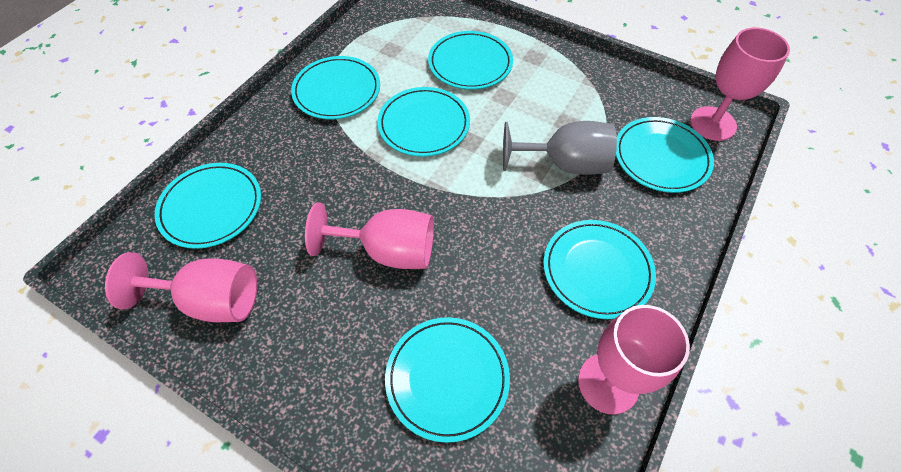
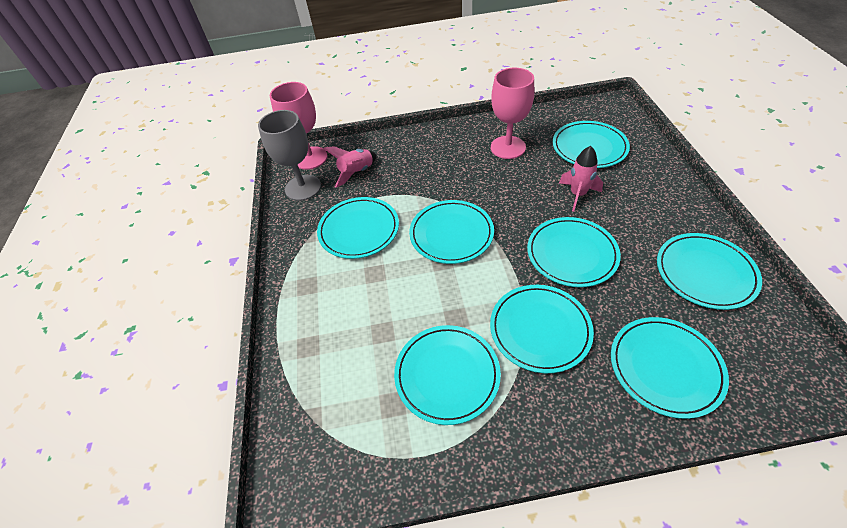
pink goblet: [105,252,257,322] [305,202,434,269] [578,305,690,415] [690,28,790,141] = 4 -> [270,82,327,170] [491,68,534,159] = 2
pink rocket: none = 0 -> [323,146,377,188] [559,146,603,212] = 2
turquoise plate: [155,163,261,249] [291,56,380,119] [377,87,470,157] [385,317,510,443] [428,31,513,90] [544,220,656,319] [616,117,714,193] = 7 -> [317,197,399,259] [394,325,501,425] [409,200,494,264] [490,285,594,373] [527,217,621,287] [553,121,630,168] [611,317,729,419] [657,233,762,310] = 8

